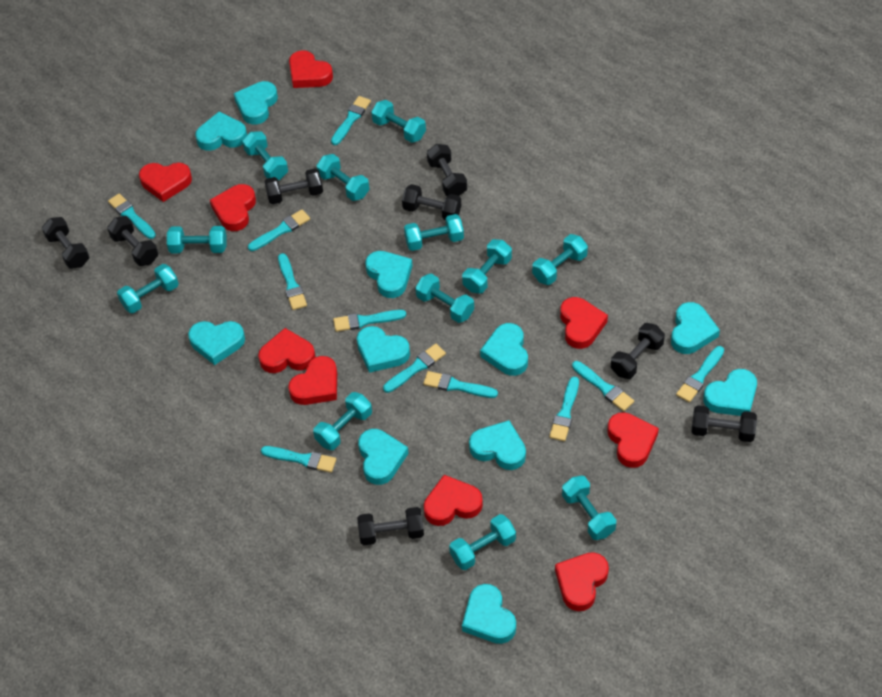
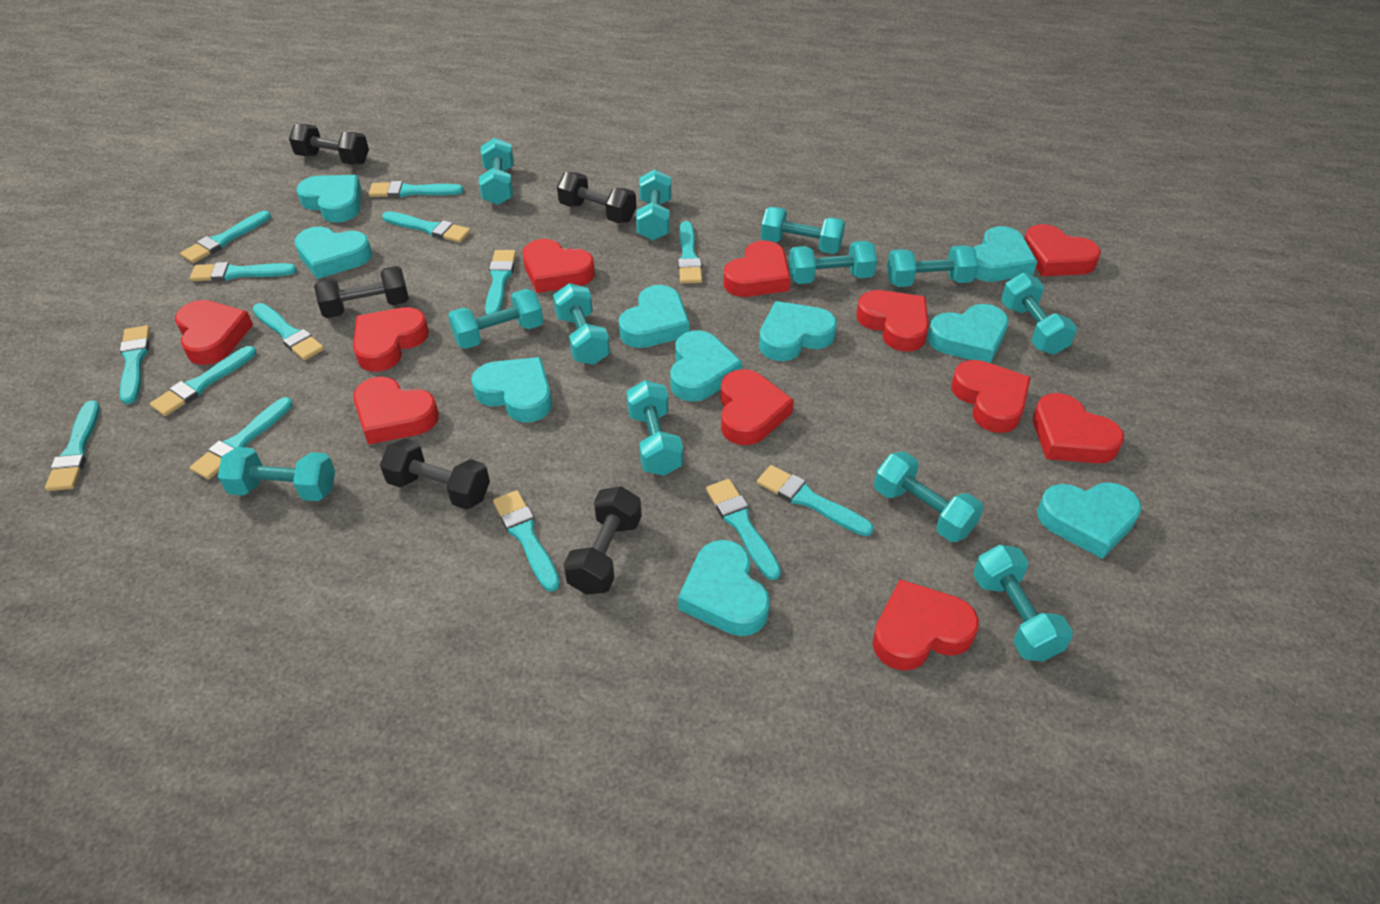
black dumbbell: [42,217,89,269] [107,216,158,266] [264,168,323,204] [357,507,424,545] [402,184,461,220] [427,144,467,196] [611,323,665,379] [691,405,757,442] = 8 -> [289,124,369,165] [314,266,409,318] [380,438,490,510] [557,172,636,223] [564,486,642,594] = 5
red heart: [139,162,192,202] [210,184,256,231] [258,328,315,373] [288,356,337,405] [289,50,333,88] [424,475,483,526] [555,552,609,611] [560,297,608,349] [607,412,659,468] = 9 -> [175,300,253,365] [353,307,429,372] [353,377,439,445] [523,239,595,293] [720,369,794,445] [724,240,791,297] [856,290,929,352] [873,579,979,671] [951,360,1031,433] [1024,224,1101,276] [1033,393,1124,464] = 11
turquoise brush: [108,193,156,239] [248,209,310,251] [261,446,336,473] [278,253,307,310] [331,96,371,145] [333,310,406,332] [383,344,446,393] [423,371,498,398] [549,377,579,441] [572,361,634,411] [676,346,724,403] = 11 -> [45,400,100,491] [120,325,150,404] [150,346,256,416] [180,211,271,263] [190,262,297,281] [190,397,293,480] [252,303,324,360] [369,181,463,198] [382,211,470,243] [485,250,516,315] [493,490,560,592] [678,221,702,284] [706,479,781,580] [757,465,874,536] = 14
turquoise heart: [188,321,245,365] [195,112,247,151] [234,81,278,125] [357,326,410,373] [358,429,409,485] [365,251,413,298] [462,584,516,644] [469,420,526,470] [480,323,528,376] [671,302,720,354] [703,369,757,416] = 11 -> [294,227,372,279] [297,175,361,222] [471,357,552,422] [619,285,690,348] [670,330,742,402] [678,540,770,636] [759,301,837,361] [928,304,1009,363] [973,226,1037,282] [1037,482,1142,559] = 10

